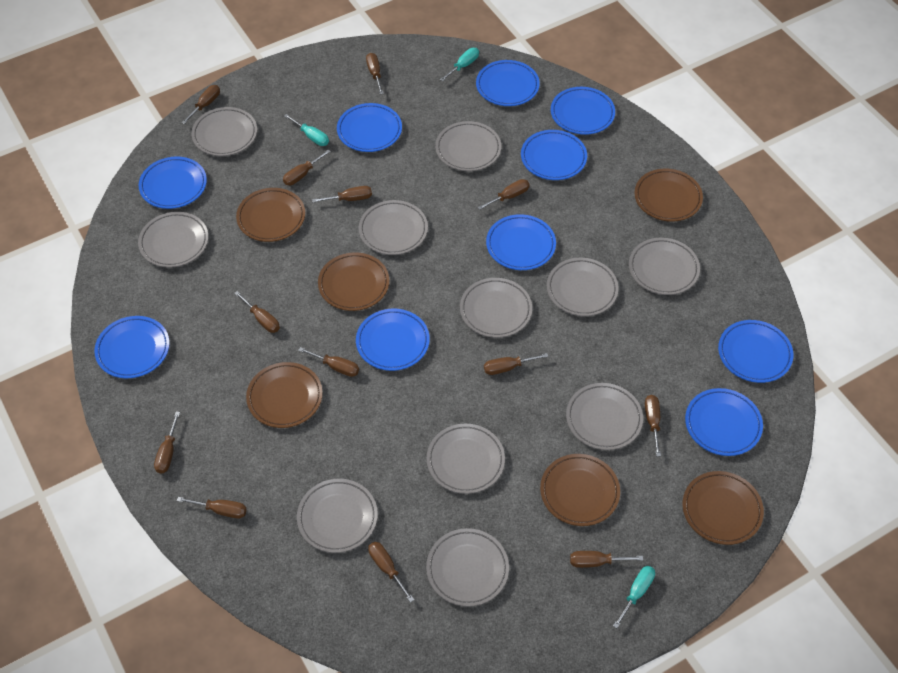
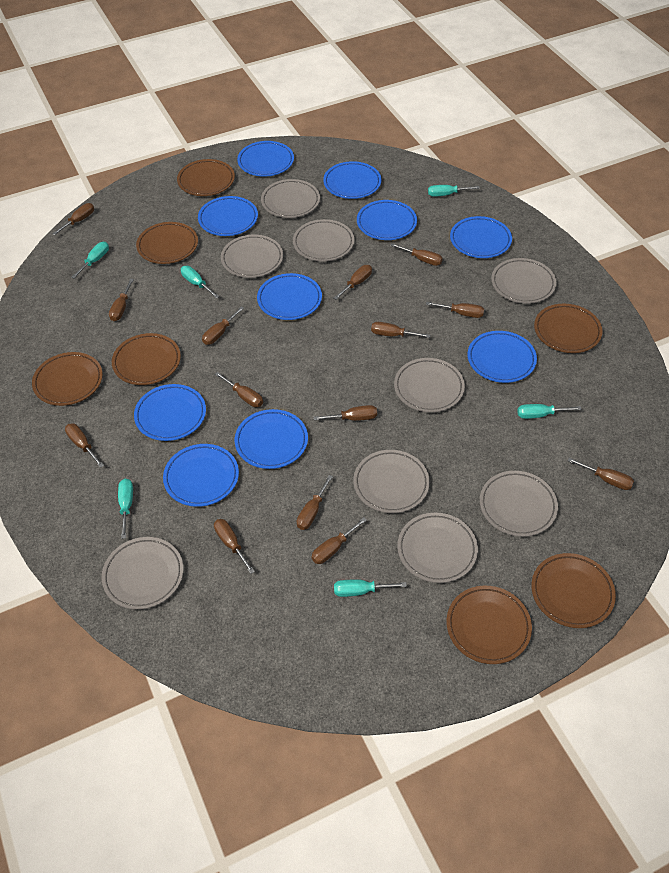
brown plate: [236,188,305,242] [246,362,323,428] [318,253,389,311] [540,454,620,526] [634,169,703,222] [683,471,764,545] = 6 -> [32,352,103,406] [112,333,181,385] [136,222,198,264] [177,159,235,196] [446,586,532,664] [531,553,616,628] [534,304,603,353] = 7
brown screwdriver: [154,411,180,473] [177,497,247,518] [182,85,220,124] [234,291,280,333] [283,150,331,185] [298,347,359,377] [312,186,372,203] [366,53,384,94] [368,542,414,602] [477,179,530,210] [484,353,548,375] [570,551,643,568] [645,395,661,456] = 13 -> [52,203,94,235] [65,423,104,468] [109,279,134,321] [202,306,244,345] [214,519,255,574] [215,372,263,407] [297,475,333,530] [312,517,367,564] [314,405,377,421] [334,265,372,300] [371,322,430,338] [390,243,443,266] [426,302,484,318] [568,458,634,490] = 14
grey plate: [138,212,209,268] [191,107,257,156] [297,479,378,553] [359,200,428,255] [426,528,509,607] [427,424,505,494] [435,121,501,171] [460,278,532,338] [547,258,619,316] [566,383,643,450] [629,238,700,295] = 11 -> [102,537,184,610] [221,235,283,278] [261,179,320,218] [293,219,354,261] [353,450,430,513] [394,358,465,412] [397,513,478,583] [480,471,558,537] [491,258,556,304] = 9
turquoise screwdriver: [284,114,329,146] [440,48,479,82] [613,566,655,628] = 3 -> [71,242,109,278] [118,479,133,539] [181,266,220,298] [334,579,407,597] [428,185,480,197] [517,404,582,419] = 6

